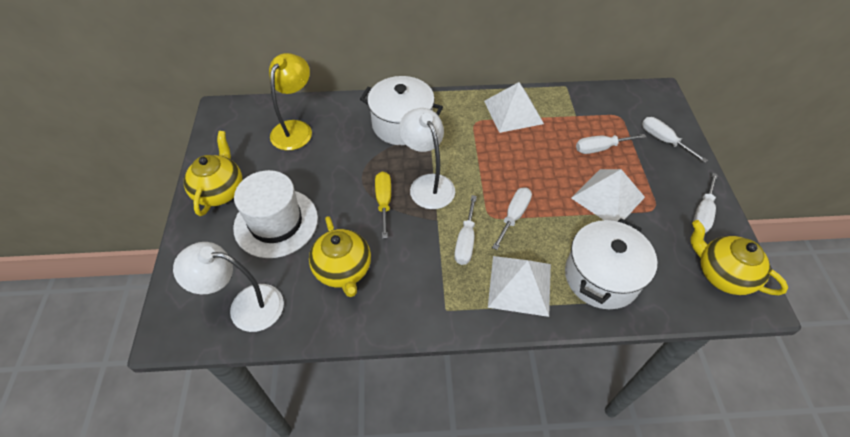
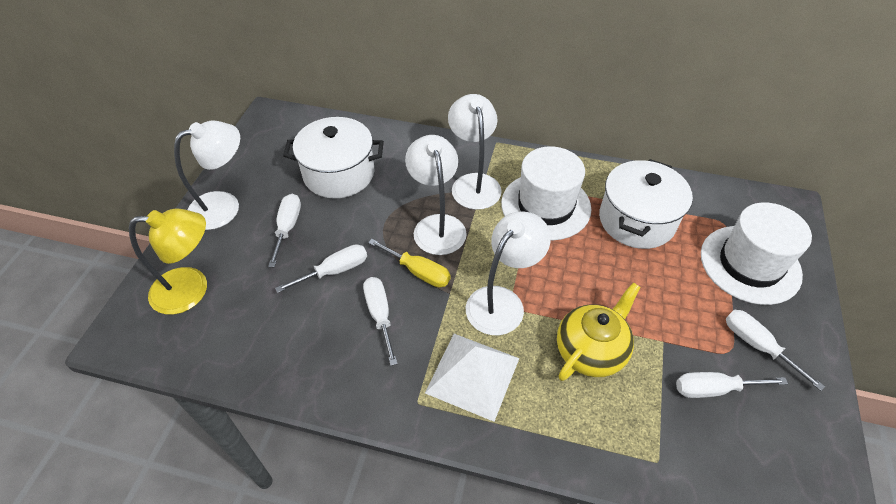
white hat: [233,170,318,258] = 1 -> [501,146,592,240] [701,202,812,305] = 2
white lamp: [173,242,284,332] [399,108,455,209] = 2 -> [174,121,240,230] [405,135,467,255] [448,94,502,210] [466,212,551,335] = 4
white pyramid: [484,82,544,133] [488,256,551,317] [571,169,645,221] = 3 -> [425,334,519,422] = 1
yellow teapot: [184,131,242,216] [309,216,371,297] [691,220,788,295] = 3 -> [557,282,641,381] = 1

